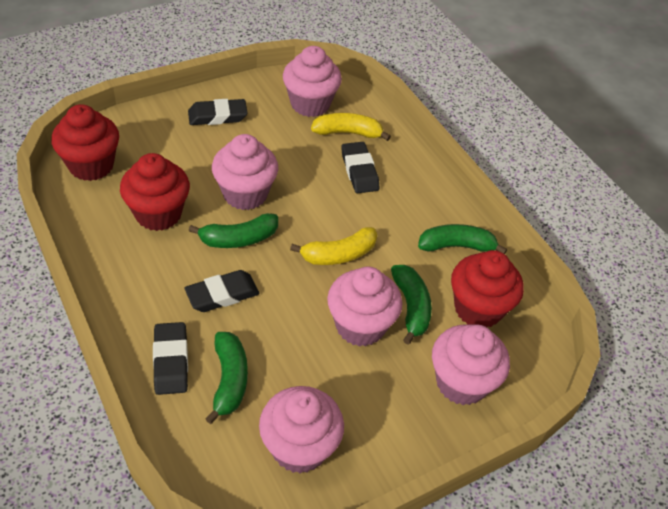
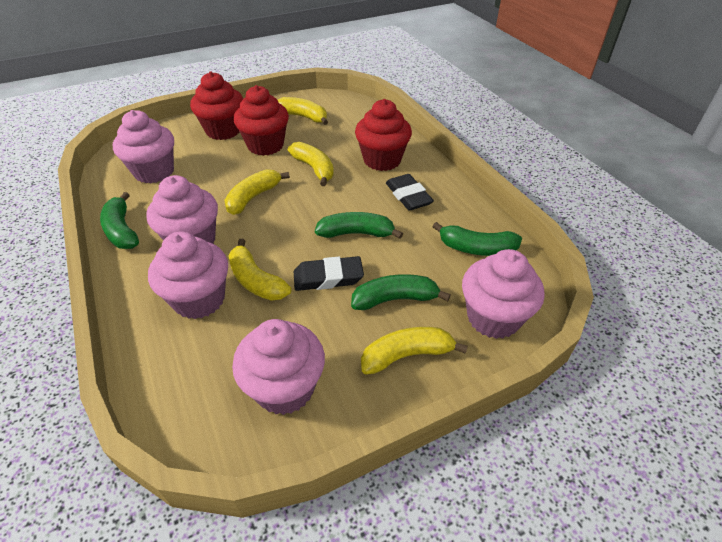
black eraser: [153,322,188,395] [184,270,260,312] [188,99,248,125] [341,142,379,193] = 4 -> [294,256,364,291] [386,174,434,210] = 2
yellow banana: [290,227,377,265] [311,113,391,141] = 2 -> [225,169,290,215] [228,239,291,301] [278,97,328,125] [288,142,334,186] [361,327,468,375] = 5

